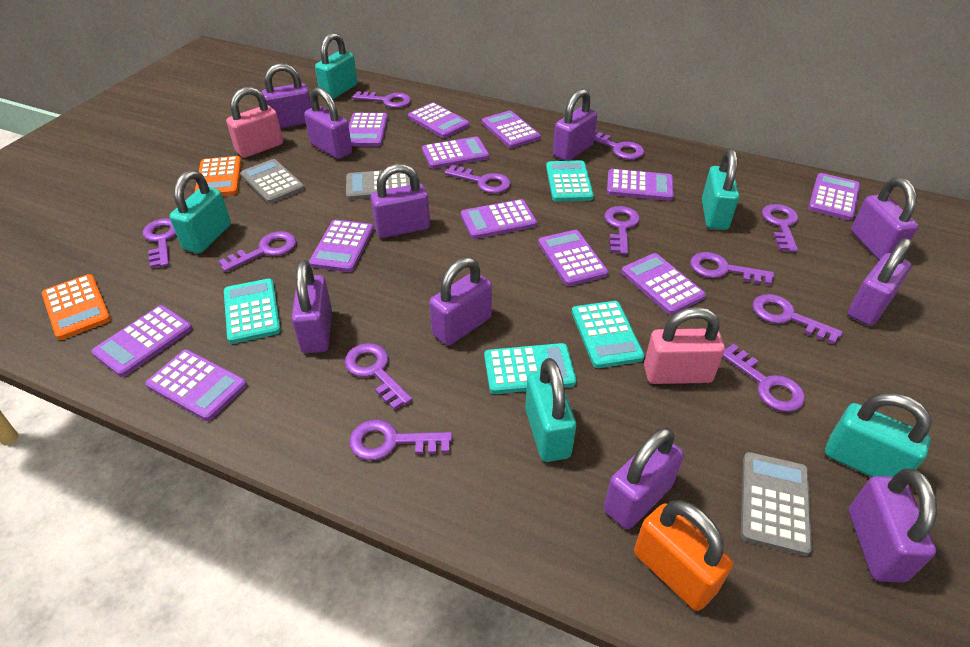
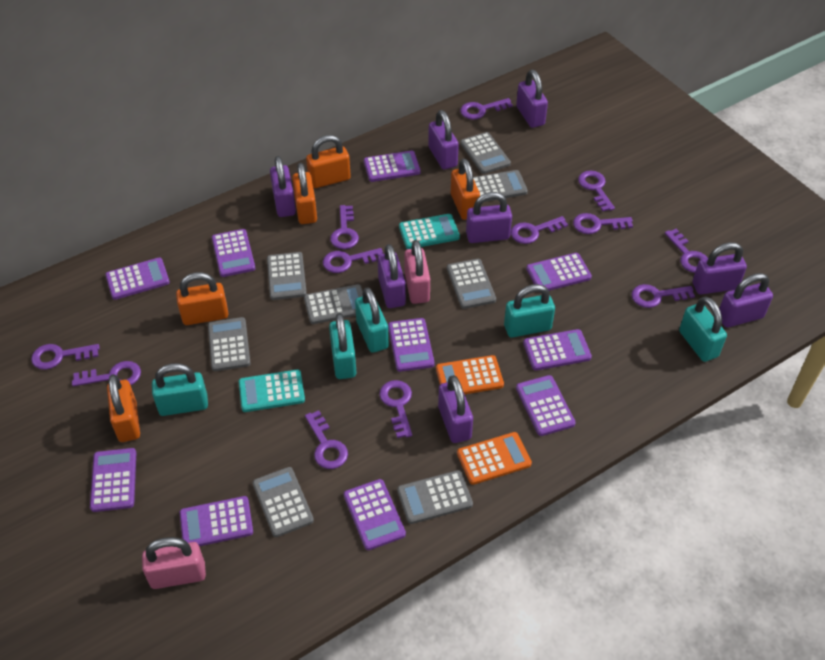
grey calculator: [240,159,305,204] [346,170,411,200] [741,452,812,556] = 3 -> [208,317,251,371] [253,467,314,537] [267,252,307,300] [304,284,363,324] [397,470,473,524] [447,259,496,309] [460,132,511,174] [473,170,528,202] = 8
orange padlock: [634,500,733,611] = 1 -> [107,374,140,442] [176,272,228,325] [292,163,317,224] [306,135,351,188] [451,158,480,220] = 5
purple calculator: [91,305,192,377] [146,350,247,421] [309,220,374,272] [349,113,388,147] [408,102,470,138] [422,136,489,169] [461,199,537,239] [482,111,541,148] [538,230,608,286] [607,169,674,201] [621,253,706,315] [808,173,860,220] = 12 -> [90,448,136,512] [105,258,170,300] [180,496,253,546] [212,229,255,277] [344,479,406,550] [364,151,421,182] [388,318,434,372] [516,375,576,436] [523,329,592,371] [526,253,592,291] = 10
purple padlock: [262,63,312,128] [292,260,332,353] [304,87,352,159] [371,164,430,238] [429,257,492,346] [553,89,597,161] [604,427,684,529] [848,238,912,326] [849,469,937,583] [851,178,918,260] = 10 -> [270,156,296,217] [378,244,406,308] [428,110,459,169] [438,375,473,443] [466,192,512,243] [516,70,548,128] [693,242,747,294] [719,273,773,328] = 8
turquoise calculator: [224,279,281,344] [484,343,576,394] [546,160,594,201] [572,301,645,368] = 4 -> [239,370,305,412] [399,214,460,249] = 2

